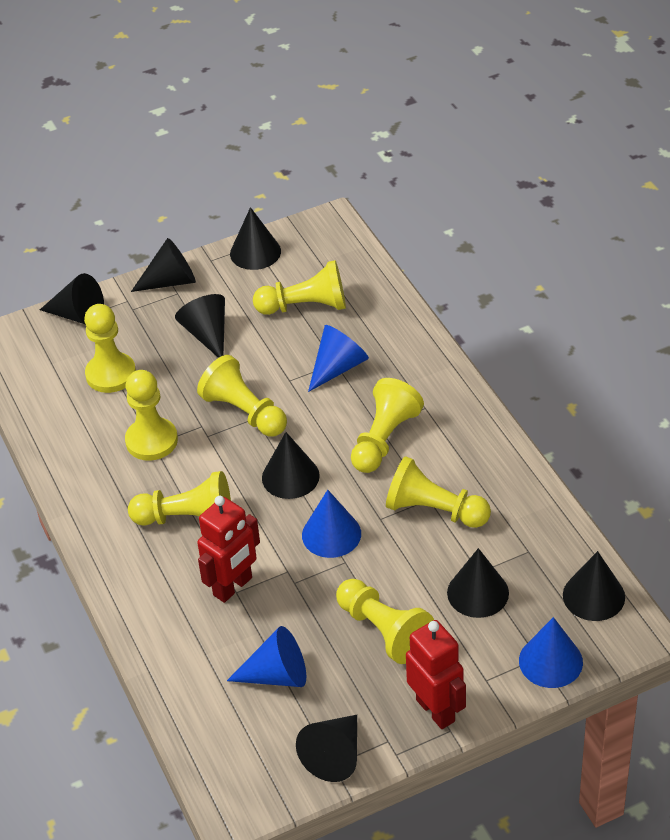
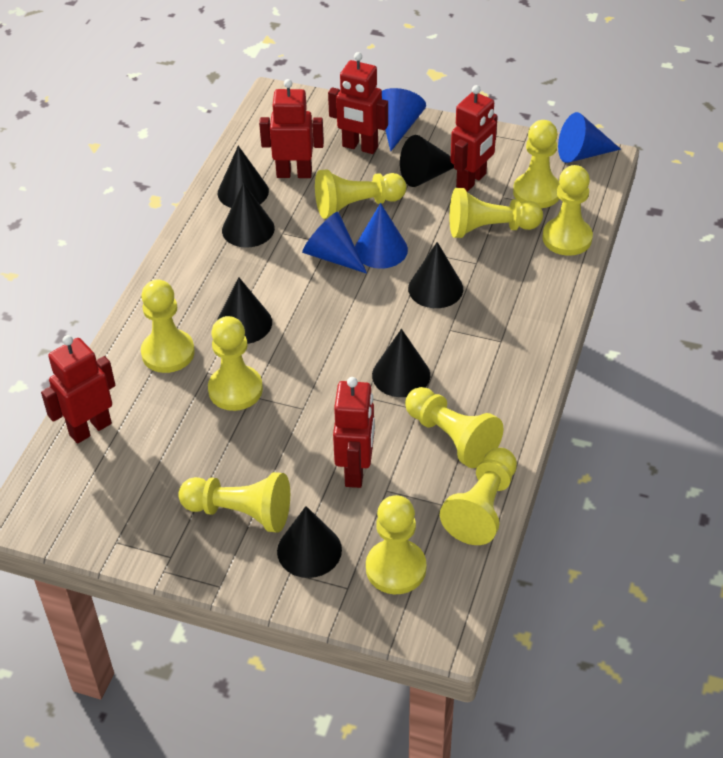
black cone: [40,273,104,325] [131,238,196,292] [175,294,225,358] [230,207,281,270] [262,432,320,499] [296,715,357,782] [447,548,509,618] [563,551,625,621] = 8 -> [217,277,272,344] [218,146,269,208] [222,183,275,248] [277,506,342,578] [372,329,430,397] [400,135,454,187] [408,242,463,308] = 7
red robot: [197,496,260,603] [406,620,466,729] = 2 -> [41,335,115,444] [259,79,324,178] [328,52,388,154] [333,377,375,488] [450,85,498,192] = 5
yellow pawn: [84,304,136,393] [125,370,178,461] [128,471,231,526] [197,355,287,437] [253,260,346,315] [336,579,434,664] [351,378,424,473] [386,456,491,528] = 8 -> [141,279,195,373] [178,472,290,533] [208,316,263,411] [315,169,407,219] [366,495,426,594] [405,387,504,468] [440,448,517,545] [450,188,543,238] [513,120,559,208] [543,165,593,256] = 10

